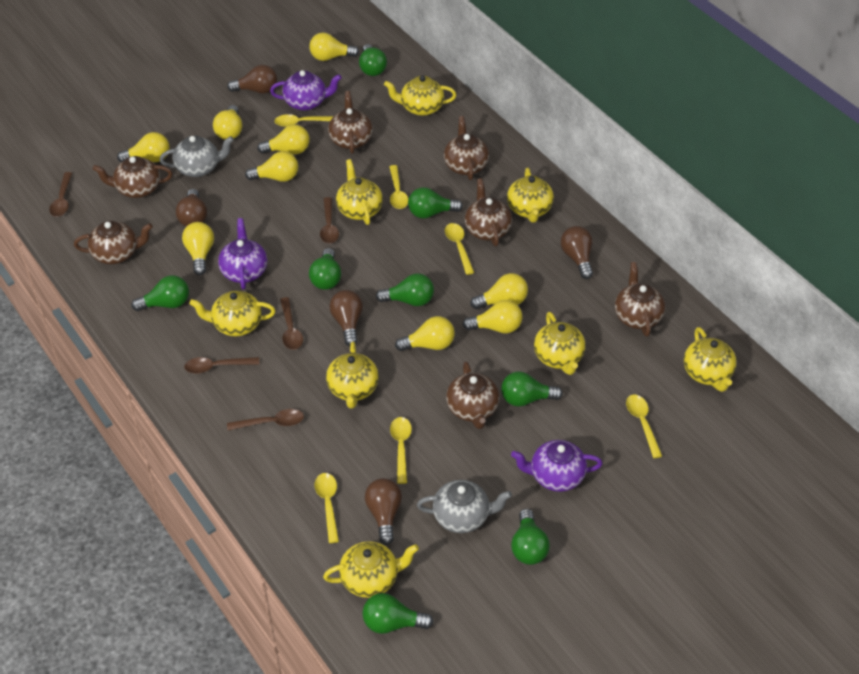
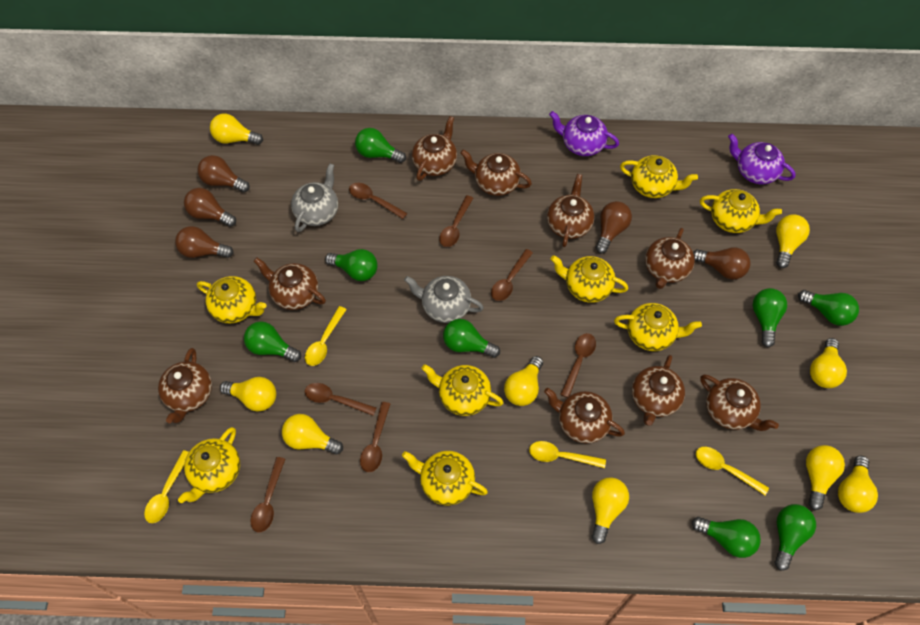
brown spoon: [49,172,72,217] [184,357,260,374] [227,409,304,430] [280,297,303,350] [320,197,339,244] = 5 -> [251,457,285,532] [305,383,377,416] [349,183,407,219] [360,402,390,472] [439,195,473,247] [491,249,533,301] [560,333,596,398] = 7
brown teapot: [74,221,153,264] [93,156,172,198] [328,91,373,154] [444,116,489,180] [446,361,500,429] [465,178,512,246] [615,262,666,337] = 7 -> [158,348,212,423] [254,258,326,310] [412,116,457,181] [460,149,532,196] [544,388,625,444] [547,174,594,247] [632,355,685,426] [645,228,695,289] [700,375,779,431] = 9
purple teapot: [218,218,267,290] [270,70,342,111] [511,440,602,492] = 3 -> [549,111,619,156] [728,134,796,184] = 2
yellow spoon: [274,114,334,127] [315,473,339,543] [389,165,408,209] [390,417,412,484] [445,223,474,275] [626,395,662,458] = 6 -> [144,450,189,523] [305,306,347,366] [529,441,606,468] [696,447,769,495] = 4

